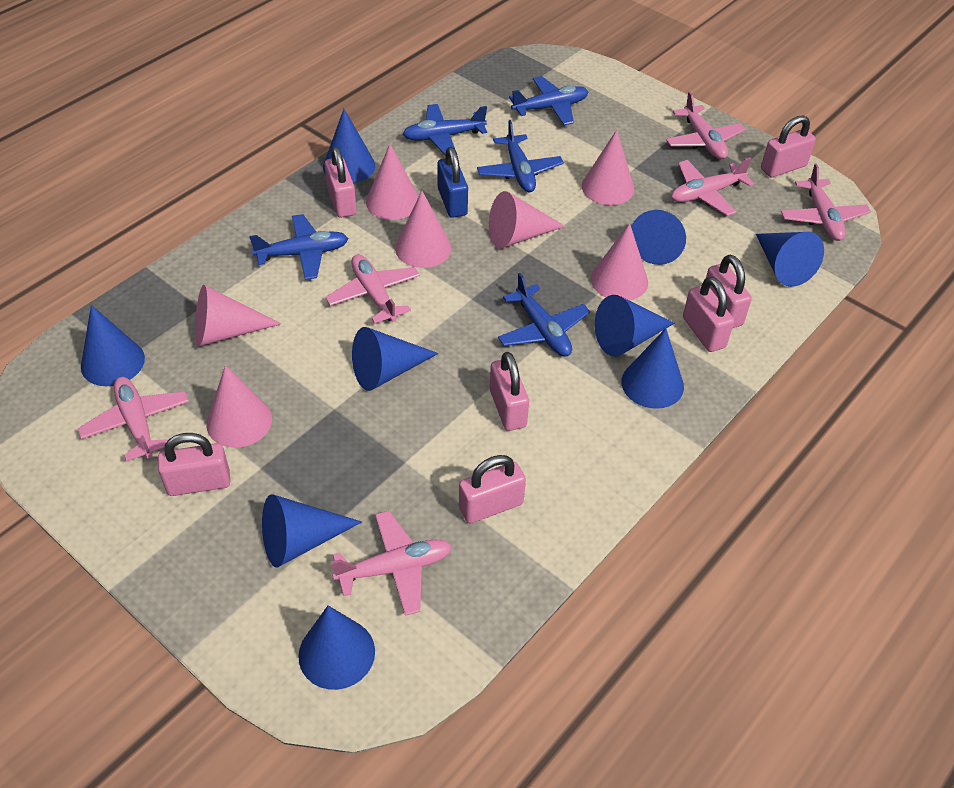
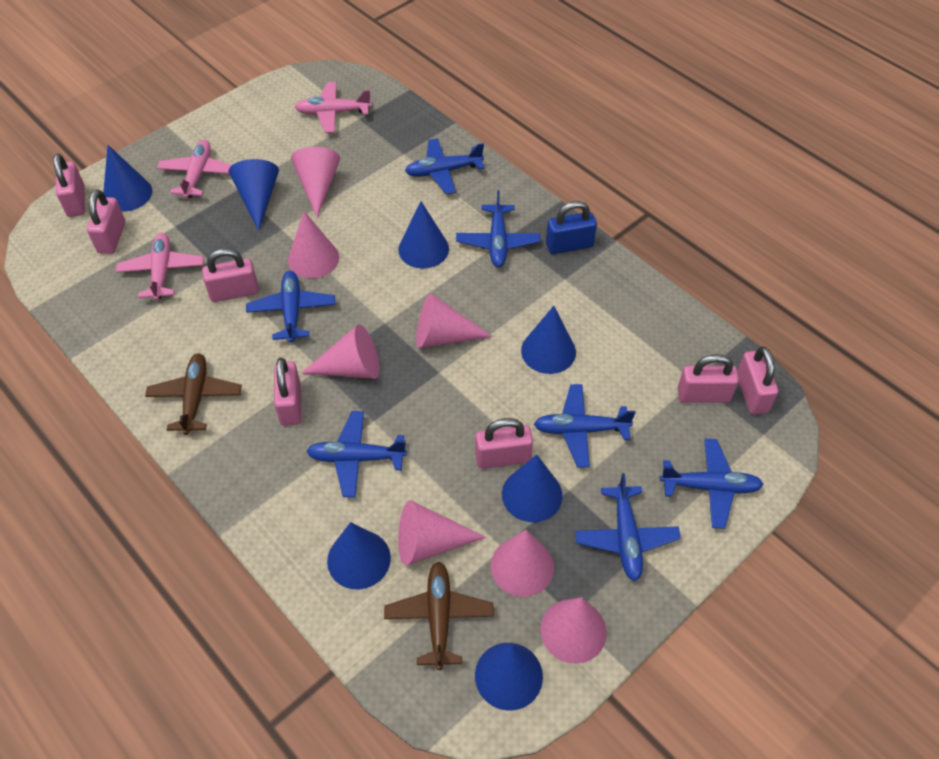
blue cone: [81,305,145,386] [262,494,362,568] [298,605,375,690] [323,109,375,183] [352,327,439,391] [595,295,675,357] [622,328,684,409] [631,210,686,265] [756,232,824,287] = 9 -> [103,145,152,212] [229,159,279,231] [327,522,391,589] [398,201,449,269] [475,643,543,711] [502,455,563,522] [521,306,576,374] = 7
blue plane: [249,214,348,280] [403,104,487,156] [477,120,564,192] [498,273,590,357] [509,76,588,125] = 5 -> [246,271,335,343] [306,411,407,497] [405,138,484,194] [456,190,540,267] [534,384,636,467] [575,473,681,581] [660,439,763,529] = 7
brown plane: none = 0 -> [145,353,242,435] [384,562,494,670] = 2
pink plane: [78,377,189,461] [325,254,420,323] [331,511,452,616] [666,91,746,159] [671,157,754,216] [781,163,871,241] = 6 -> [116,233,204,301] [157,140,232,199] [295,82,372,133] = 3

